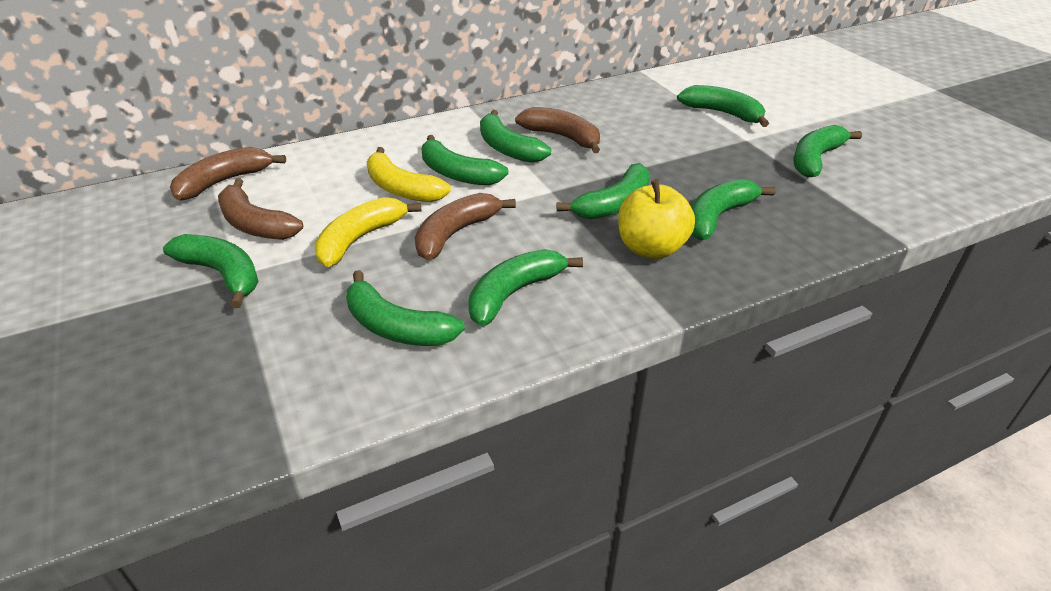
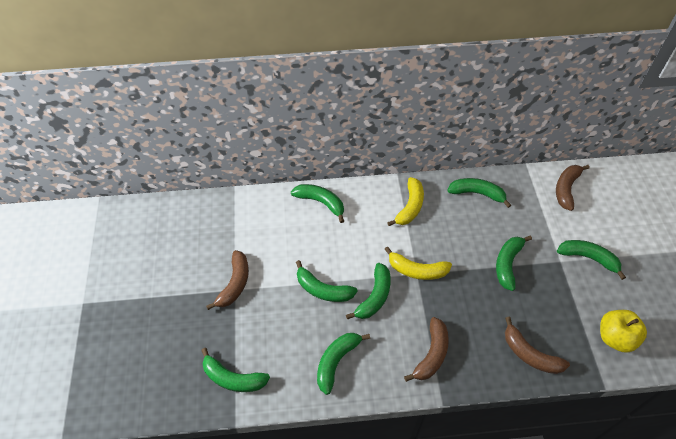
green banana: [163,234,259,308] [346,270,465,346] [422,135,509,185] [468,249,583,326] [480,110,551,163] [557,163,650,219] [677,85,769,127] [691,179,776,240] [794,125,862,178] = 9 -> [201,348,270,392] [291,184,344,223] [296,260,358,302] [317,333,370,395] [346,263,391,319] [447,178,511,208] [496,235,532,291] [557,240,626,280] = 8

